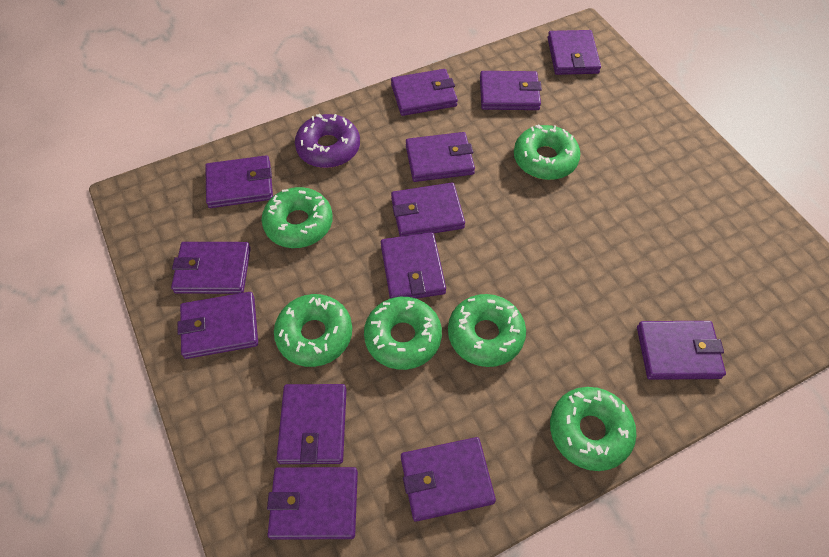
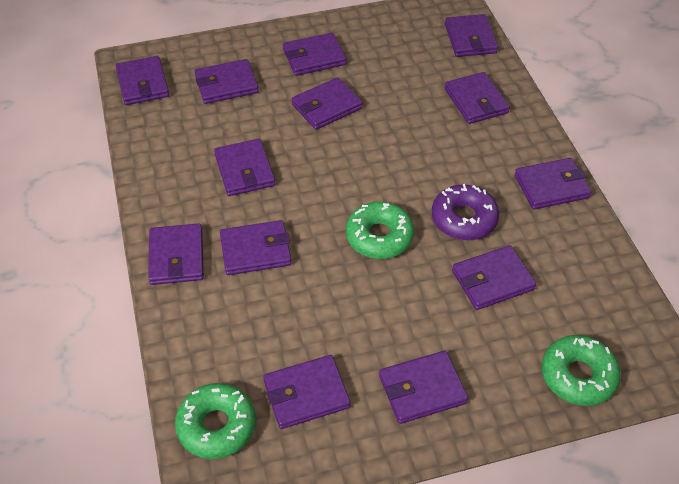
green donut: [262,187,333,248] [274,294,352,367] [364,297,442,370] [448,294,526,367] [514,125,580,180] [550,387,637,471] = 6 -> [175,383,256,459] [346,202,414,259] [542,335,621,406] = 3

